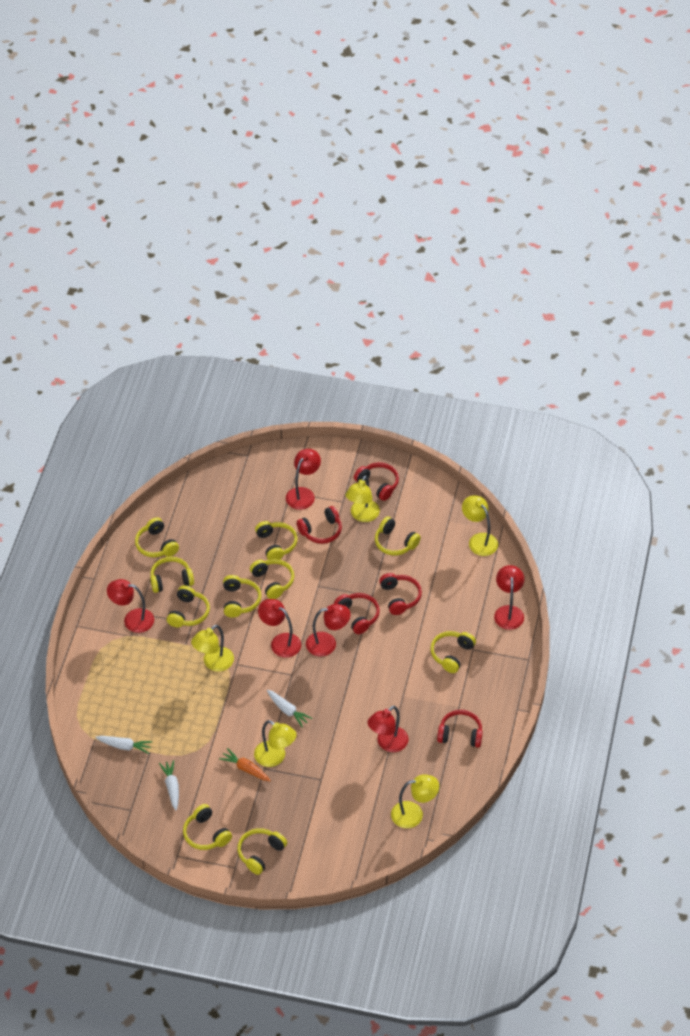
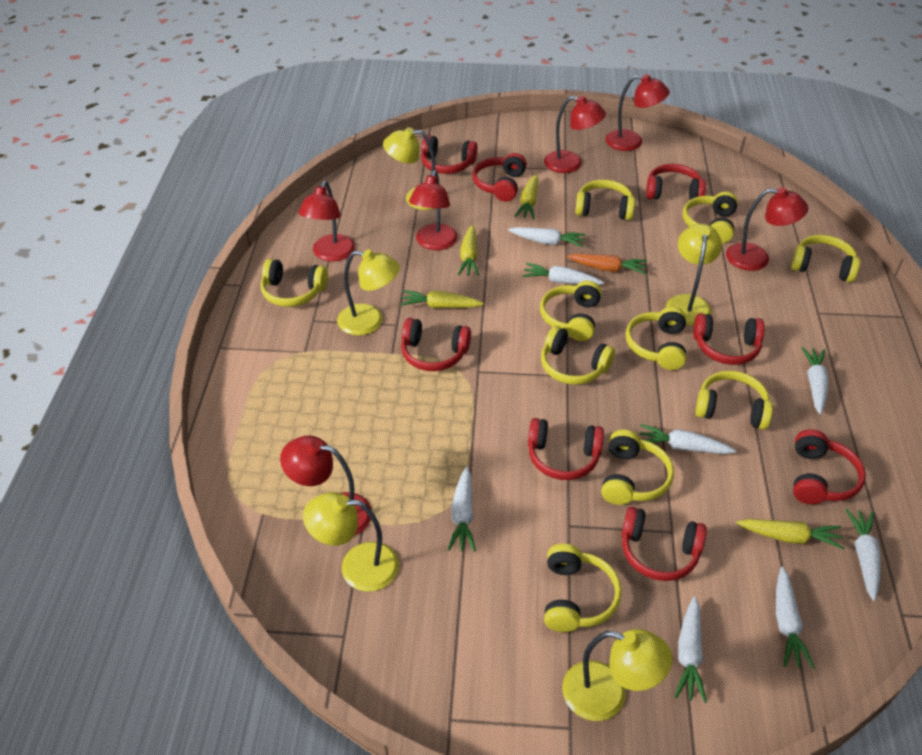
red headphones: [297,506,342,544] [334,593,380,634] [354,462,399,501] [379,573,422,615] [437,710,483,748] = 5 -> [401,318,471,371] [421,135,478,174] [472,153,527,202] [528,418,604,480] [622,507,707,581] [646,164,706,200] [693,313,765,365] [793,429,866,504] = 8
white carrot: [95,736,153,754] [159,760,179,810] [267,690,312,727] = 3 -> [448,467,476,552] [508,227,586,247] [522,263,604,285] [639,424,736,454] [675,596,707,703] [776,567,815,669] [801,347,829,414] [845,509,881,601] = 8
yellow carrot: none = 0 -> [400,290,484,308] [458,225,479,276] [515,174,539,219] [736,519,844,550] = 4

